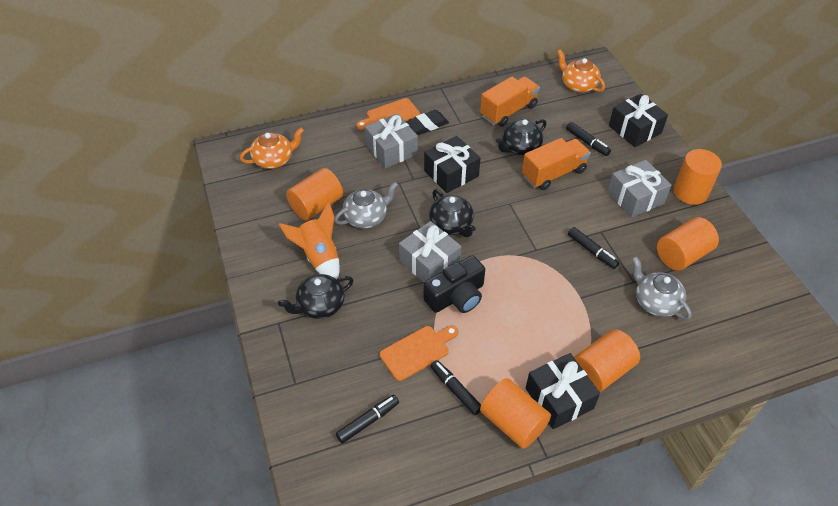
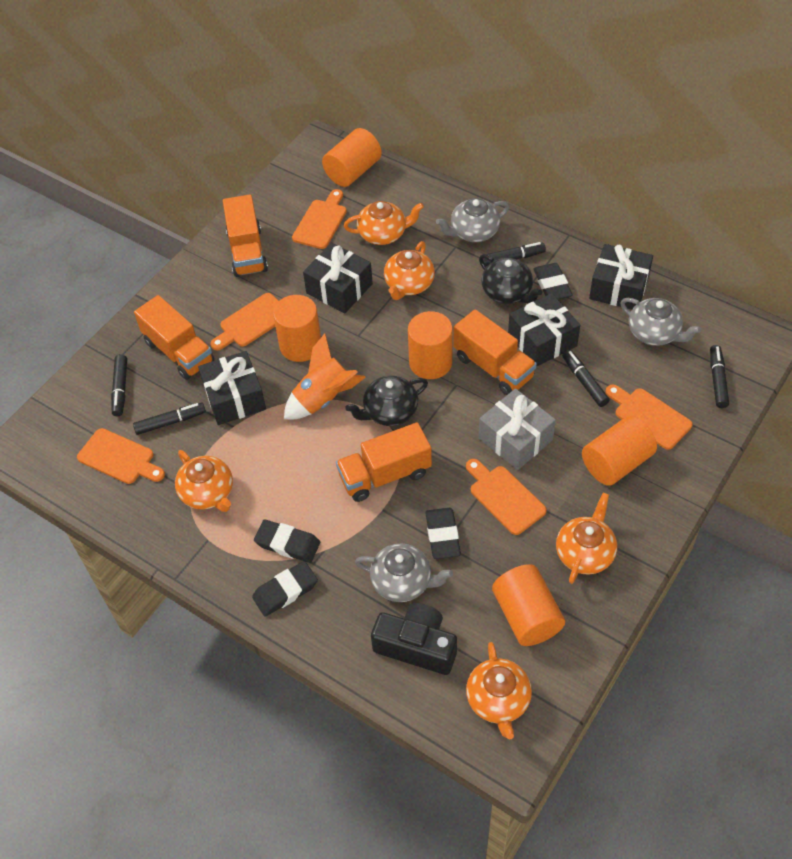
black eraser: [406,110,449,135] = 1 -> [252,561,318,617] [254,519,320,563] [426,508,461,559] [533,263,572,299] = 4
black gift: [424,136,480,193] [526,353,600,429] [609,94,668,147] = 3 -> [198,351,266,425] [303,243,373,313] [508,293,580,367] [589,244,653,309] = 4
black marker: [336,395,399,443] [430,360,481,415] [566,122,611,156] [568,227,620,269] = 4 -> [111,354,127,416] [133,403,206,435] [483,242,546,266] [562,350,609,407] [710,345,729,408] = 5
black teapot: [278,274,353,319] [429,189,476,237] [496,119,547,155] = 3 -> [345,376,428,426] [479,254,542,304] = 2
grey gift: [365,113,418,168] [399,221,462,282] [607,160,672,218] = 3 -> [479,388,556,470] = 1
grey teapot: [334,182,398,229] [632,256,692,320] = 2 -> [355,544,453,602] [436,198,509,242] [620,298,701,346] = 3
orange cutting board: [356,98,420,130] [380,325,459,381] = 2 -> [77,428,165,484] [210,293,279,350] [292,189,347,249] [466,459,547,535] [605,384,693,450] = 5
orange teapot: [240,128,304,169] [557,50,605,93] = 2 -> [175,450,233,512] [344,201,424,245] [384,241,435,300] [466,642,532,739] [556,493,617,584] = 5
orange truck: [480,76,540,127] [522,138,591,190] = 2 -> [134,295,214,380] [223,194,268,277] [336,422,432,502] [453,309,537,395] = 4

